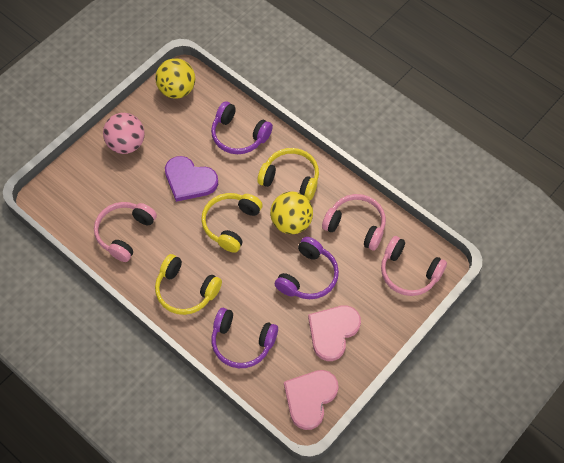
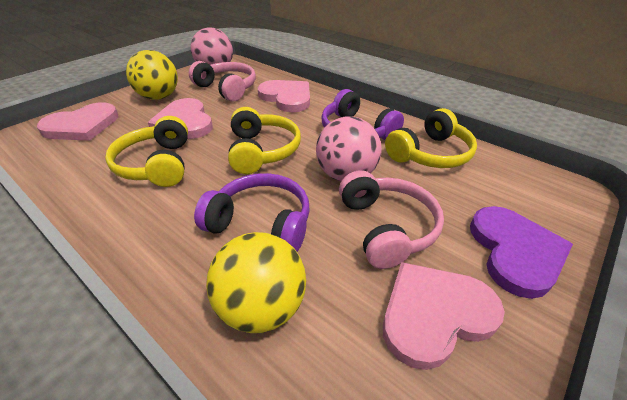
pink ball: [103,113,145,154] = 1 -> [191,28,233,65] [316,117,382,181] = 2
pink headphones: [94,202,157,262] [322,194,386,251] [381,236,447,296] = 3 -> [189,61,256,102] [339,170,444,269] = 2
pink heart: [284,370,339,430] [308,305,361,361] = 2 -> [37,102,118,141] [148,98,213,139] [258,80,310,112] [383,262,505,370] = 4
purple headphones: [211,101,273,154] [211,308,278,368] [275,237,339,299] = 3 -> [194,173,310,252] [321,89,404,140] = 2

